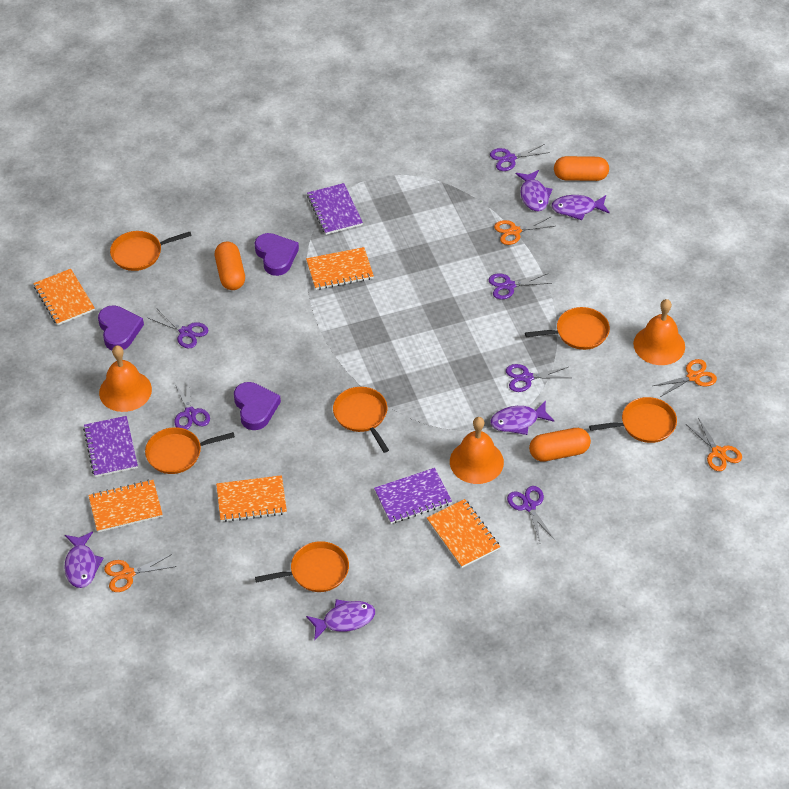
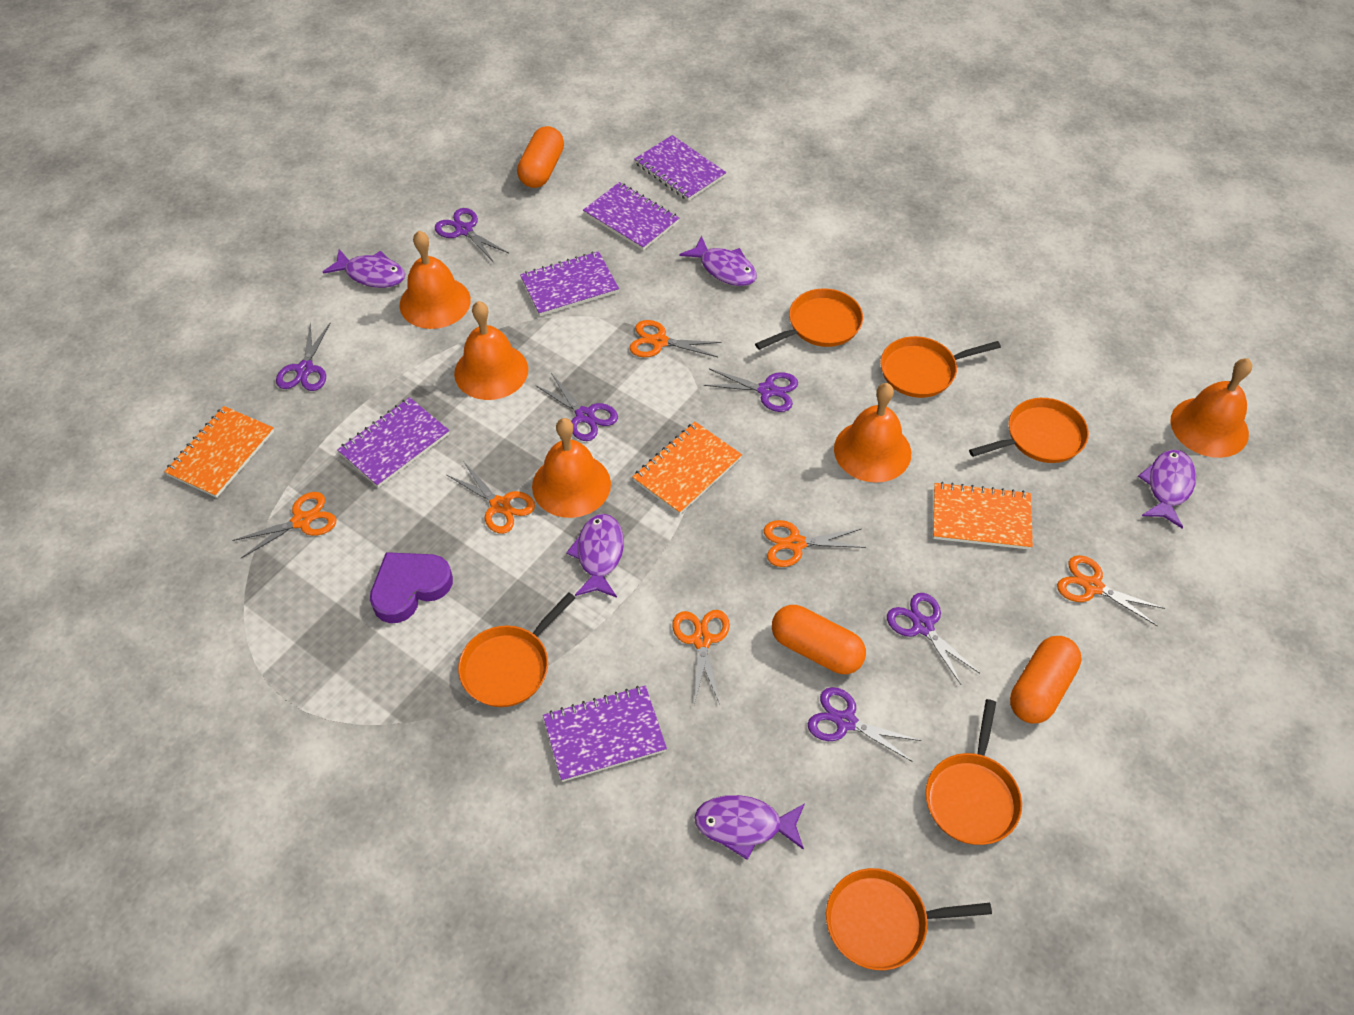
orange bell: [99,345,152,412] [450,417,504,484] [633,299,685,365] = 3 -> [399,231,471,329] [454,301,528,400] [532,418,611,518] [834,383,911,483] [1170,358,1252,458] = 5
orange notebook: [33,269,95,325] [88,480,163,532] [216,475,287,522] [306,247,374,290] [427,499,500,568] = 5 -> [164,406,274,498] [633,422,742,515] [933,482,1033,550] = 3
orange scissors: [104,554,176,592] [494,217,554,245] [653,359,717,397] [686,418,742,471] = 4 -> [232,492,337,558] [447,461,535,534] [630,320,722,357] [672,610,730,705] [764,520,866,567] [1057,555,1165,626] = 6
purple heart: [98,305,144,350] [234,382,281,430] [255,233,299,276] = 3 -> [370,552,453,623] = 1
purple notebook: [83,416,138,477] [307,183,363,235] [374,468,452,524] = 3 -> [337,397,450,488] [520,251,619,316] [543,685,667,782] [583,182,679,250] [634,135,726,201] = 5

